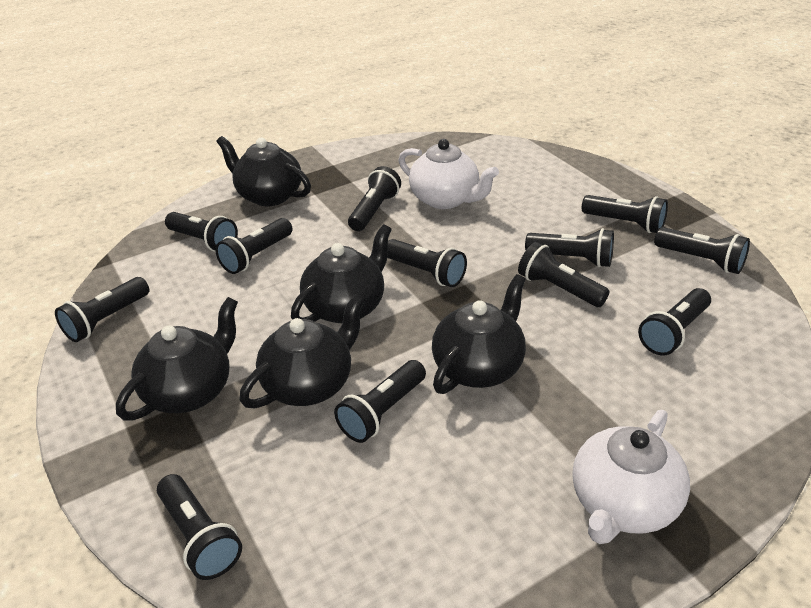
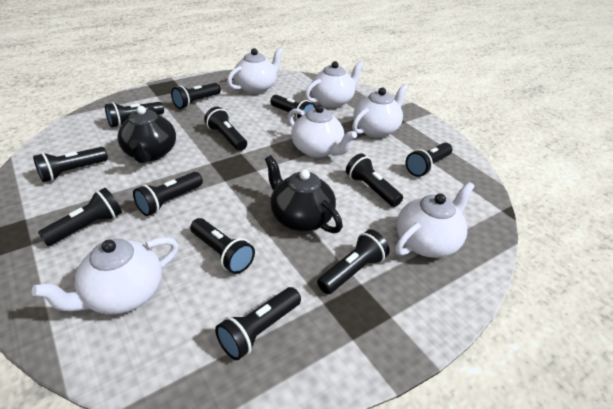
black teapot: [116,297,238,420] [216,136,311,206] [240,294,365,408] [291,224,392,323] [432,274,526,394] = 5 -> [117,106,176,163] [265,155,343,233] = 2
white teapot: [398,139,499,209] [572,410,690,544] = 2 -> [32,237,179,314] [227,48,283,94] [288,104,357,158] [305,61,364,108] [352,84,408,138] [395,182,474,258] = 6

